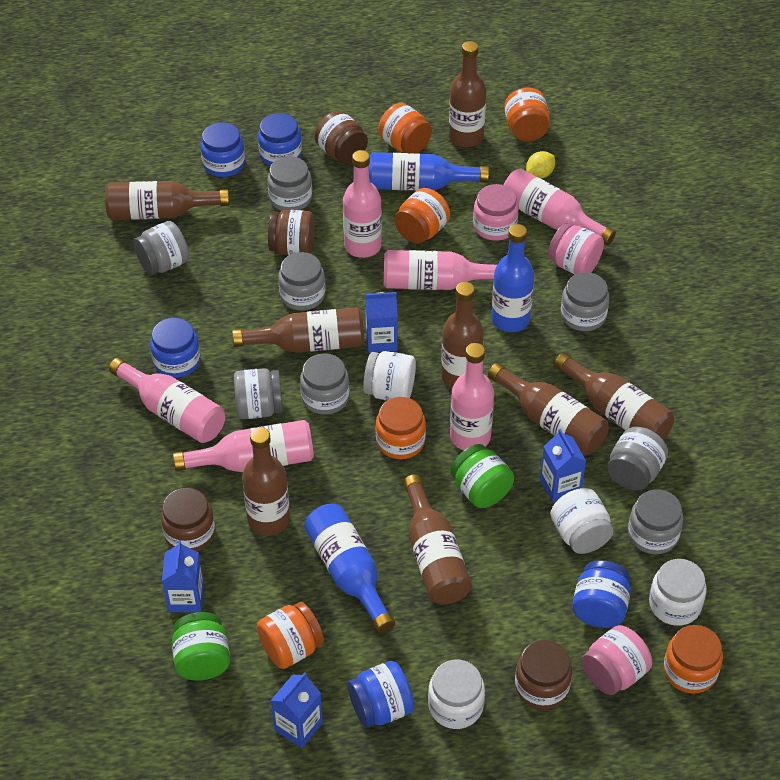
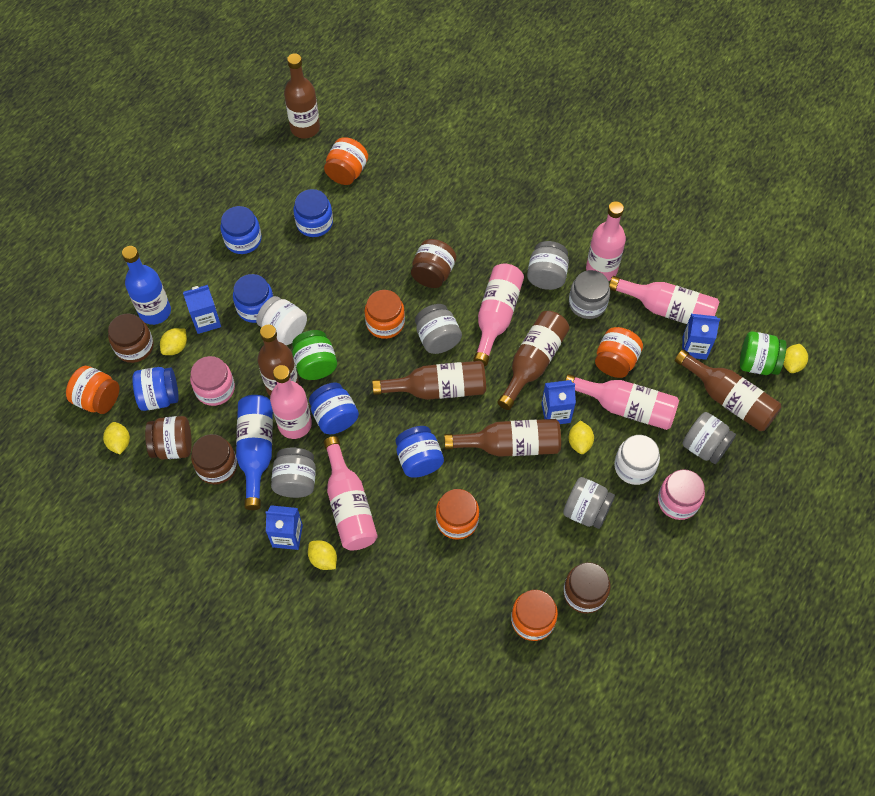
blue bottle: [304,504,395,633] [369,152,489,191] [491,224,534,332] = 3 -> [122,246,171,325] [236,395,273,510] = 2
blue jar: [150,318,200,378] [200,122,245,177] [258,113,302,166] [348,661,414,728] [572,560,631,628] = 5 -> [132,367,179,411] [220,206,262,254] [233,274,274,323] [293,189,333,237] [309,383,359,434] [395,426,444,478] = 6
brown bottle: [105,181,229,220] [232,307,364,353] [242,427,290,536] [403,474,472,604] [441,282,484,388] [449,41,486,147] [488,363,609,455] [554,353,674,440] = 8 -> [258,325,299,396] [284,53,320,139] [372,361,486,400] [444,419,561,457] [497,311,570,410] [675,349,781,431] = 6
brown jar: [161,488,215,551] [268,210,314,255] [314,111,368,164] [515,640,572,709] = 4 -> [108,314,154,363] [145,416,192,459] [191,434,237,484] [411,239,456,288] [563,562,610,614] = 5
grey jar: [134,221,189,275] [234,368,283,419] [267,156,312,211] [278,252,325,310] [300,353,349,415] [561,272,609,331] [607,427,668,491] [628,489,683,554] = 8 -> [271,448,316,498] [415,304,462,354] [527,241,569,290] [563,477,615,529] [569,270,610,319] [683,412,736,464] = 6
pink jar: [473,184,519,241] [548,223,604,274] [582,625,652,695] = 3 -> [190,356,235,406] [658,469,705,520] = 2
white jar: [363,351,416,401] [428,660,485,729] [550,488,614,554] [649,559,707,626] = 4 -> [256,296,307,345] [614,435,660,485] = 2
yellow lemon: [526,151,555,179] = 1 -> [103,422,130,454] [160,328,187,355] [308,540,337,570] [568,420,594,454] [783,344,808,373] = 5

